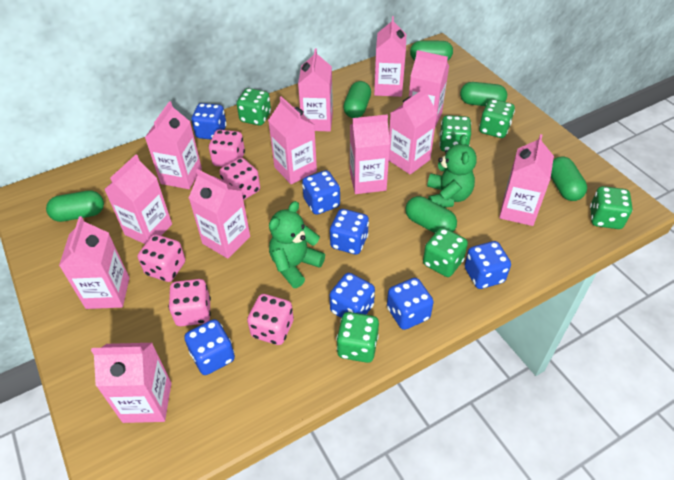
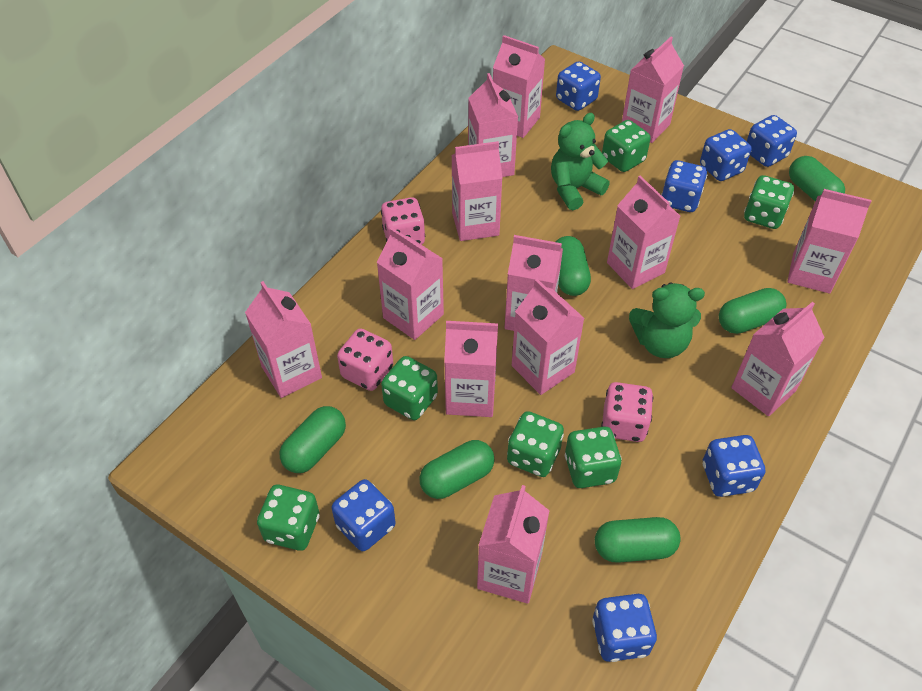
pink carton: [59,216,129,309] [91,343,172,423] [104,155,172,244] [145,101,202,189] [189,169,250,258] [268,96,317,184] [298,49,333,132] [350,114,390,194] [374,16,406,97] [389,88,437,175] [409,50,449,127] [499,134,554,226] = 12 -> [245,281,322,398] [377,227,444,340] [444,321,498,417] [451,141,502,241] [468,73,518,177] [477,485,550,604] [493,35,545,138] [505,235,563,331] [512,279,585,395] [607,176,680,289] [622,37,684,143] [731,302,825,416] [787,189,872,294] = 13
pink dice: [138,234,185,282] [168,279,211,326] [209,130,245,167] [219,158,260,200] [247,294,294,345] = 5 -> [337,328,393,391] [381,197,425,245] [601,382,653,442] = 3

